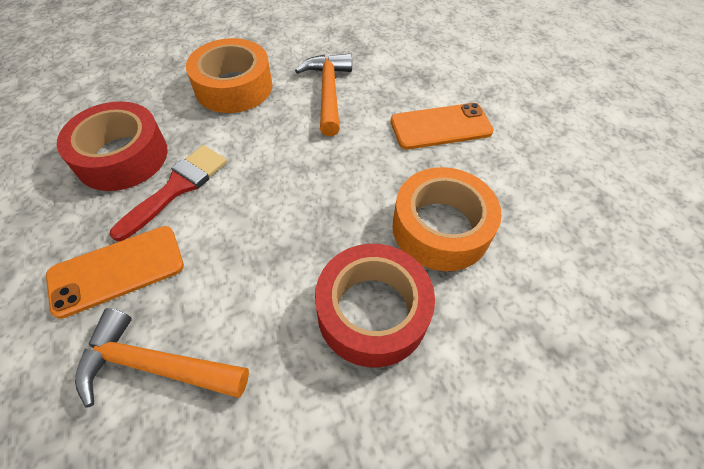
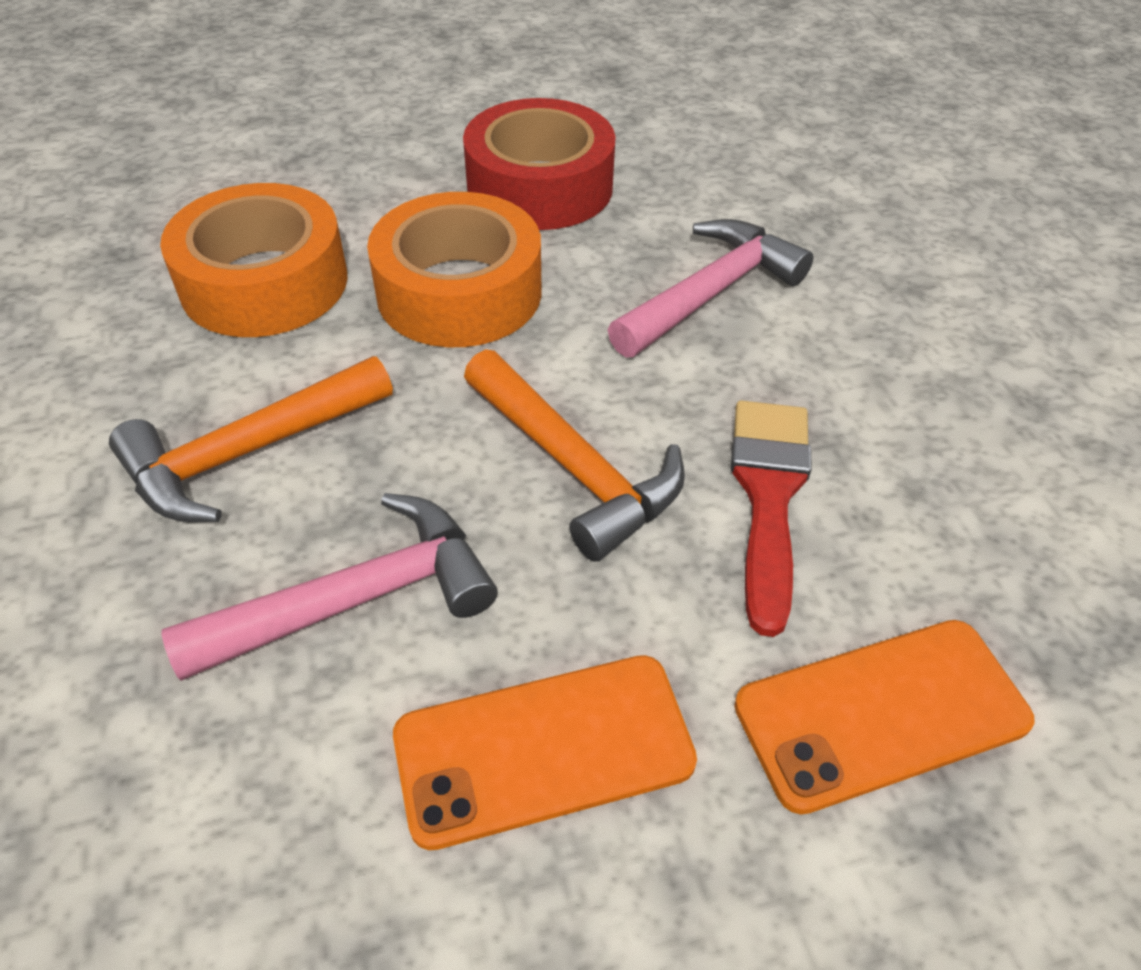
pink hammer: none = 0 -> [161,493,497,681] [608,219,813,358] = 2
red tape: [57,101,168,191] [315,244,435,367] = 2 -> [463,98,616,230] = 1

